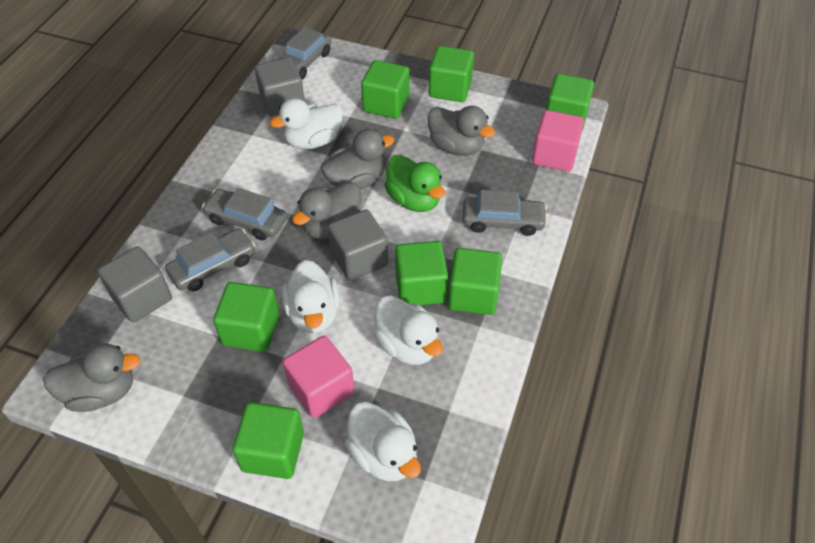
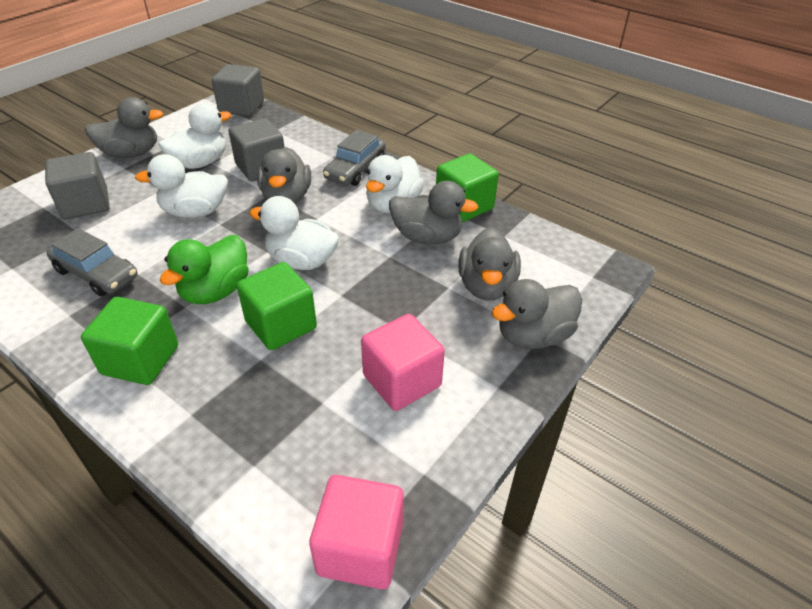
green cube: [213,282,279,352] [232,402,304,479] [361,60,409,119] [395,241,448,305] [429,46,474,102] [448,248,502,315] [546,73,594,130] = 7 -> [81,297,178,385] [237,262,317,350] [436,154,499,222] = 3
grey car: [165,229,255,291] [202,188,287,240] [278,27,332,80] [462,190,547,236] = 4 -> [46,228,138,296] [323,130,386,186] = 2
grey duck: [43,343,141,412] [292,182,361,239] [321,129,394,190] [428,106,495,156] = 4 -> [85,97,163,158] [257,147,311,204] [389,181,479,244] [458,227,521,301] [492,279,582,349] = 5

